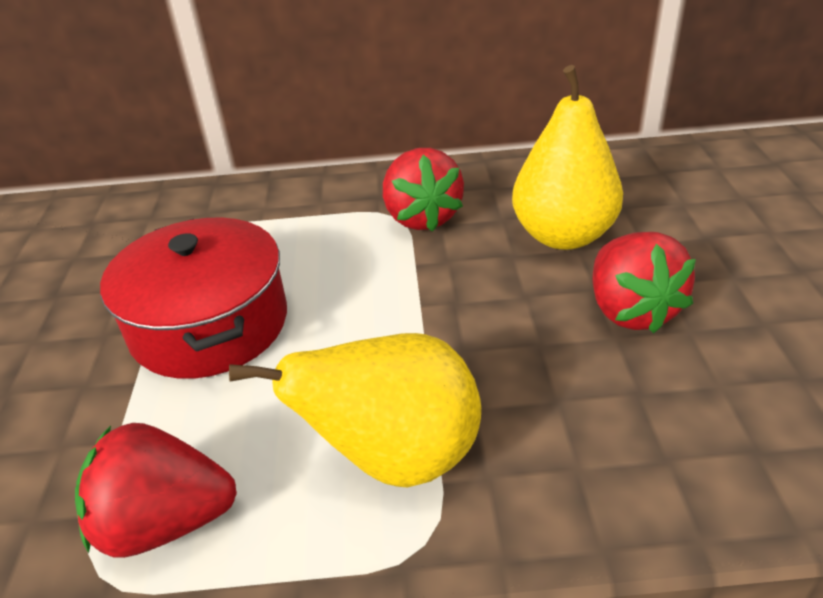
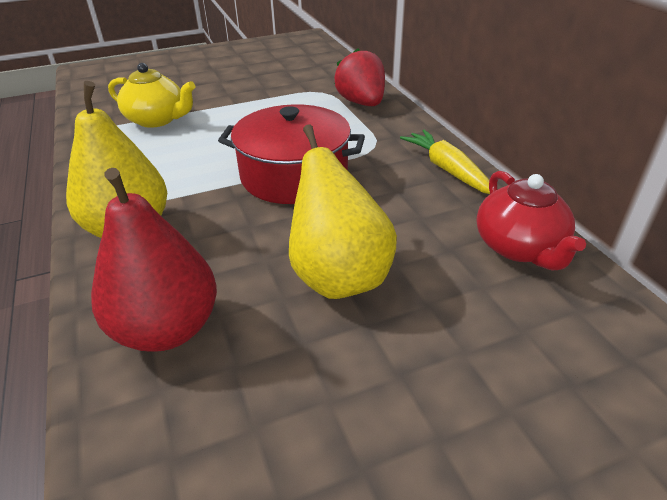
red pear: none = 0 -> [91,168,217,352] = 1
red strawberry: [75,423,237,558] [383,148,464,232] [593,232,696,333] = 3 -> [334,48,385,106] = 1
red teapot: none = 0 -> [476,171,586,271] = 1
yellow carrot: none = 0 -> [400,130,490,194] = 1
yellow teapot: none = 0 -> [108,63,195,128] = 1

